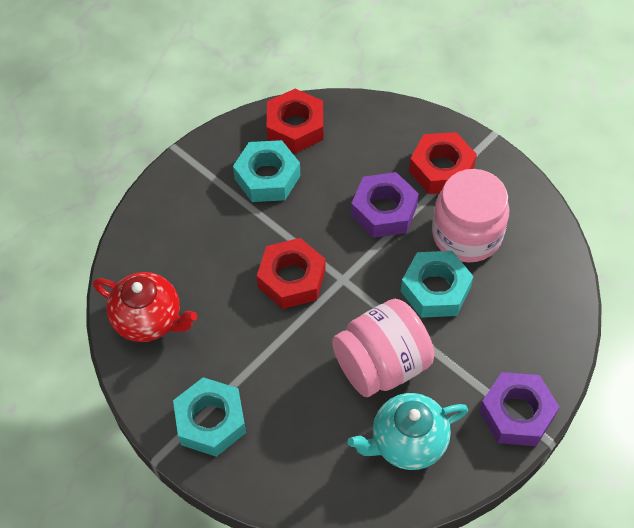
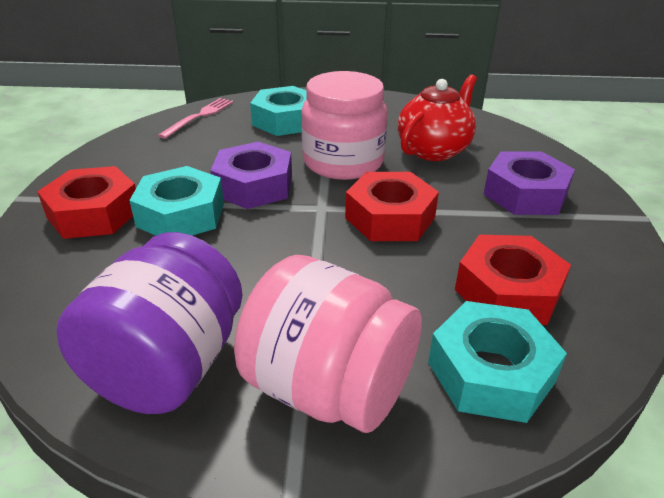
pink fork: none = 0 -> [158,98,234,139] = 1
purple jar: none = 0 -> [56,232,242,414] = 1
turquoise teapot: [348,393,468,470] = 1 -> none = 0

